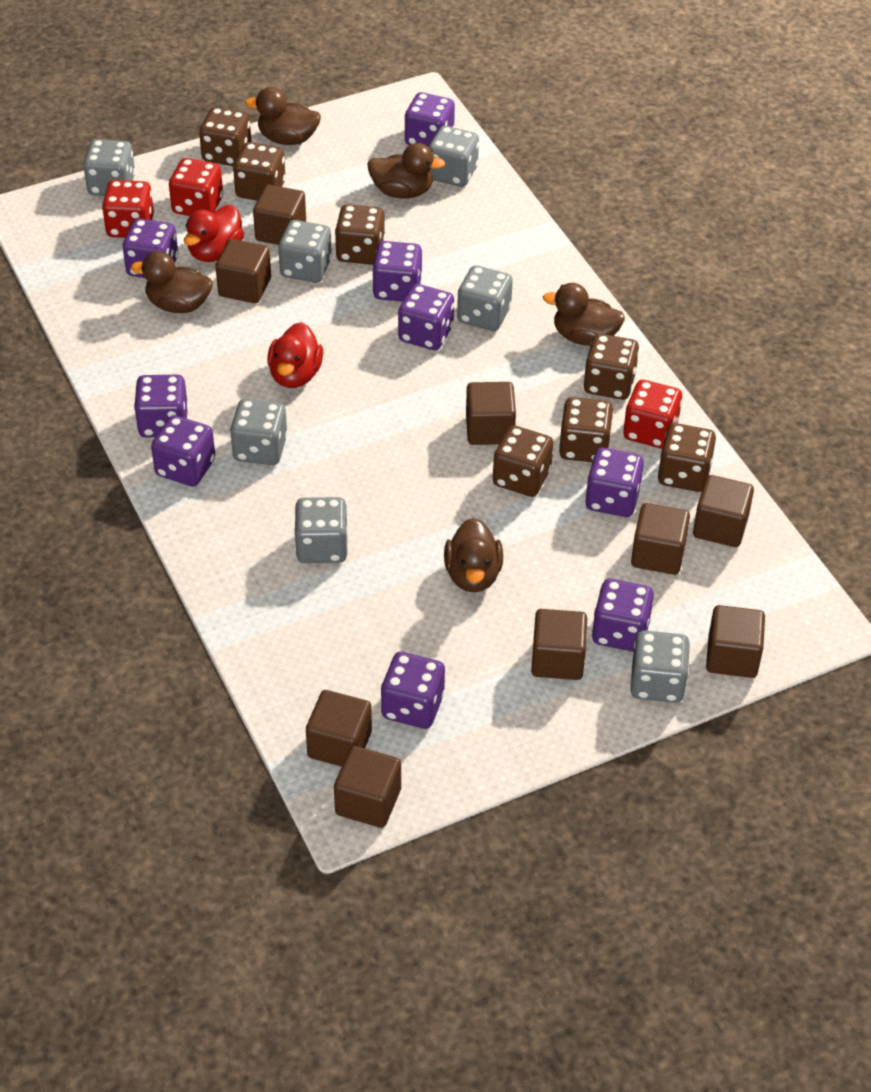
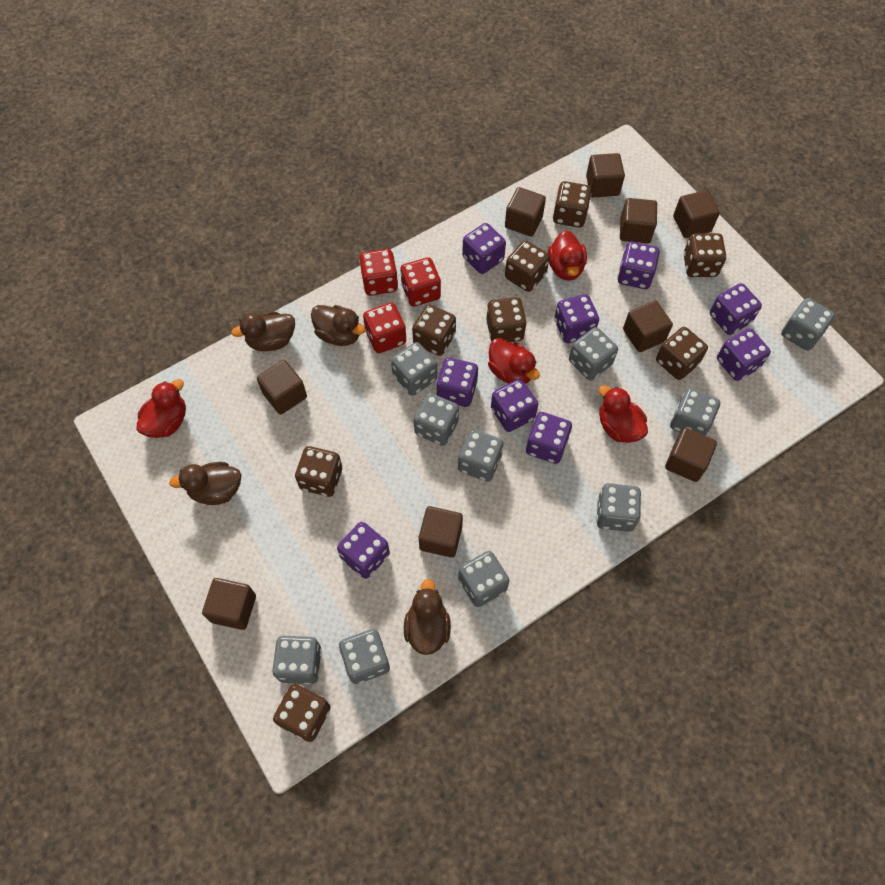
brown dice: [199,107,251,166] [233,142,286,200] [335,204,385,265] [493,425,553,497] [559,397,613,462] [584,334,639,400] [658,423,716,492] = 7 -> [273,684,331,742] [295,446,342,497] [412,304,456,356] [486,297,527,342] [505,240,550,292] [553,181,592,228] [656,327,708,380] [683,233,726,277] = 8
brown duck: [131,251,213,313] [245,87,321,145] [367,143,445,199] [444,518,503,592] [543,283,625,346] = 5 -> [169,462,241,505] [231,312,295,351] [311,305,366,346] [404,579,451,655] = 4
grey dice: [83,139,135,196] [230,399,287,465] [278,220,332,283] [294,497,348,563] [429,126,479,187] [457,265,513,331] [630,630,690,703] = 7 -> [272,635,321,684] [339,629,390,684] [391,342,437,396] [414,393,459,446] [458,429,504,482] [458,551,510,607] [569,327,618,380] [596,483,641,532] [670,388,720,436] [781,298,835,351] = 10
red duck: [184,205,244,262] [267,322,323,388] = 2 -> [136,379,186,438] [488,338,540,384] [548,230,587,281] [599,385,648,443] = 4

